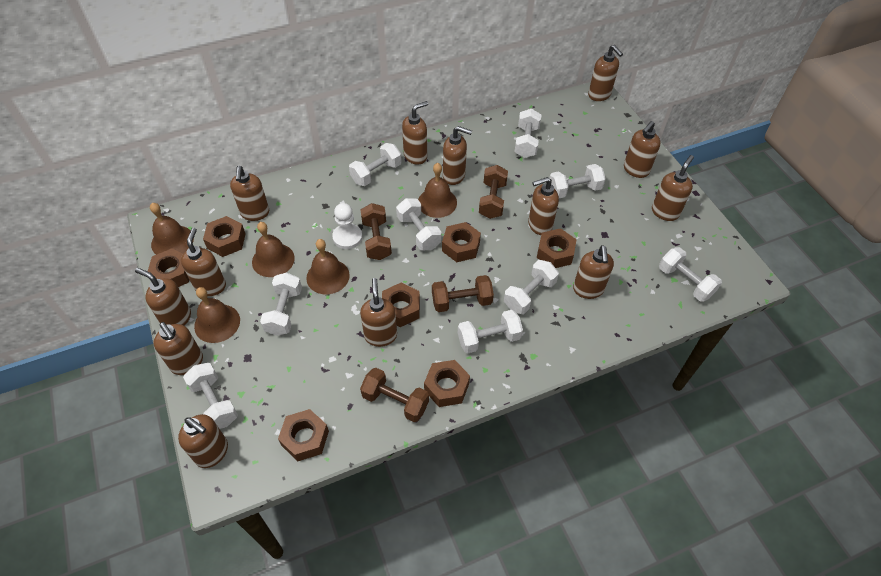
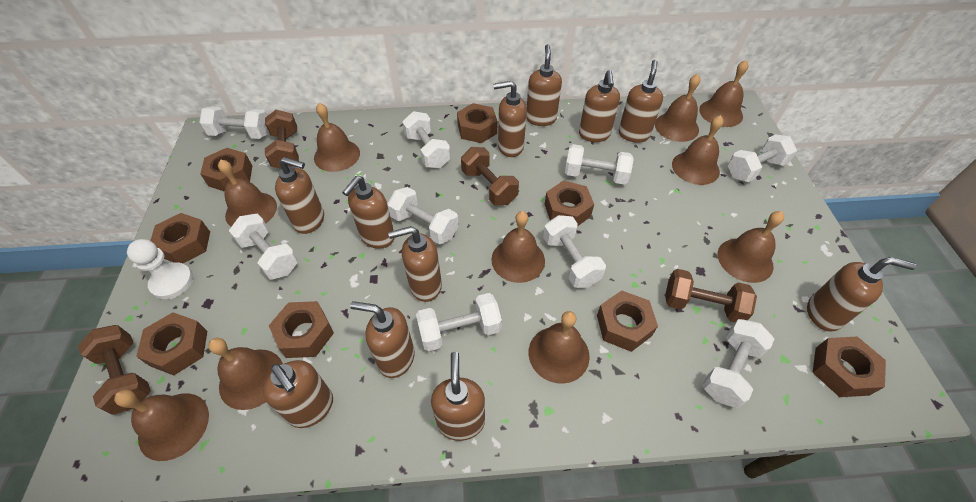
brown bell: [150,203,194,255] [194,287,240,343] [252,222,295,277] [306,239,350,294] [418,163,457,218] = 5 -> [114,389,209,461] [208,338,283,410] [218,159,277,227] [314,103,360,172] [491,211,545,283] [529,311,590,384] [655,74,700,142] [672,115,723,185] [699,60,749,127] [718,211,784,283] = 10
brown nut: [147,248,189,287] [203,216,246,257] [278,409,329,461] [382,282,420,327] [424,360,470,407] [442,222,481,262] [537,228,577,268] = 7 -> [136,312,207,375] [150,213,210,263] [200,148,252,192] [269,301,334,358] [457,103,497,143] [545,180,594,226] [597,290,658,352] [813,337,886,397] = 8
brown soap dispenser: [135,268,191,326] [154,322,203,375] [178,414,228,468] [181,228,226,296] [230,166,269,221] [360,278,397,347] [402,101,428,165] [443,126,472,185] [528,177,559,235] [573,245,614,299] [588,45,623,101] [624,121,661,178] [652,155,694,221] = 13 -> [263,360,333,428] [275,157,324,234] [342,176,394,249] [350,301,415,378] [388,226,442,302] [431,352,485,441] [493,81,527,157] [526,44,562,126] [579,70,620,142] [619,60,663,143] [807,257,916,331] = 11

